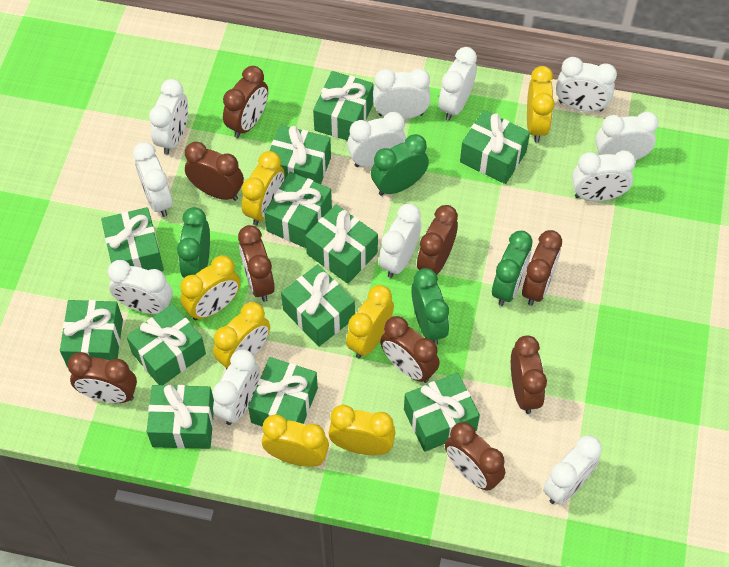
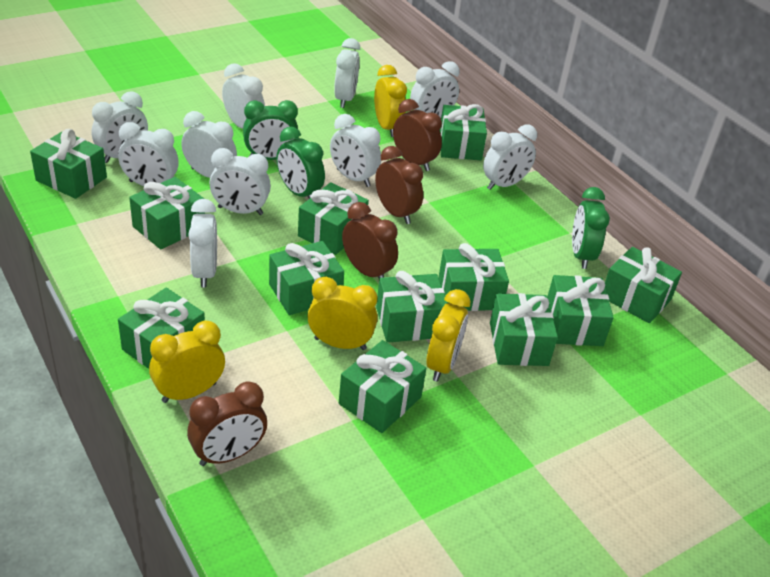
brown clock: [67,352,137,403] [185,141,244,201] [223,66,268,138] [238,225,275,302] [380,316,440,383] [417,205,458,275] [445,422,505,491] [511,335,547,414] [522,230,562,306] = 9 -> [187,381,267,466] [342,202,398,278] [375,146,423,224] [393,99,442,171] = 4
green clock: [177,207,210,278] [371,134,429,196] [411,268,449,345] [492,231,533,306] = 4 -> [243,100,299,160] [276,127,325,199] [572,187,610,269] = 3
white clock: [108,260,173,314] [133,142,173,217] [149,79,188,155] [213,349,260,425] [347,112,406,167] [373,68,430,119] [379,204,422,278] [439,47,477,121] [543,435,602,504] [556,57,617,112] [572,150,636,201] [595,112,658,160] = 12 -> [92,91,148,163] [118,122,179,186] [181,111,237,178] [188,199,217,288] [209,148,271,215] [222,63,265,129] [330,114,381,187] [334,38,360,108] [410,61,460,118] [483,125,537,190] = 10
yellow clock: [180,255,241,320] [213,302,270,370] [242,151,284,226] [262,414,329,467] [328,405,396,455] [346,285,394,358] [527,66,555,142] = 7 -> [149,321,225,403] [307,277,378,350] [374,65,407,137] [426,289,470,382] = 4

